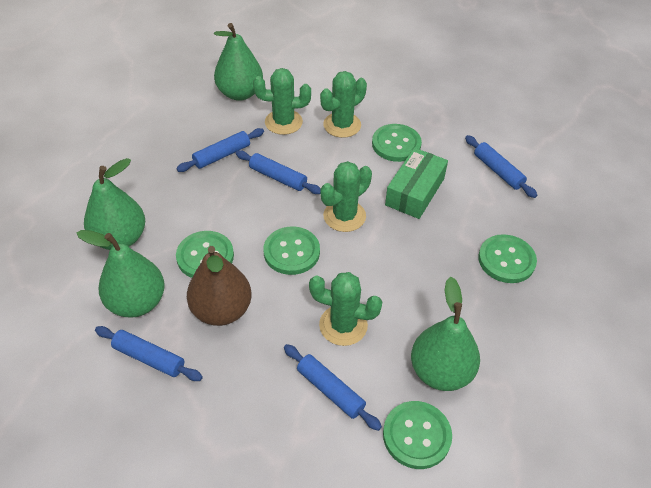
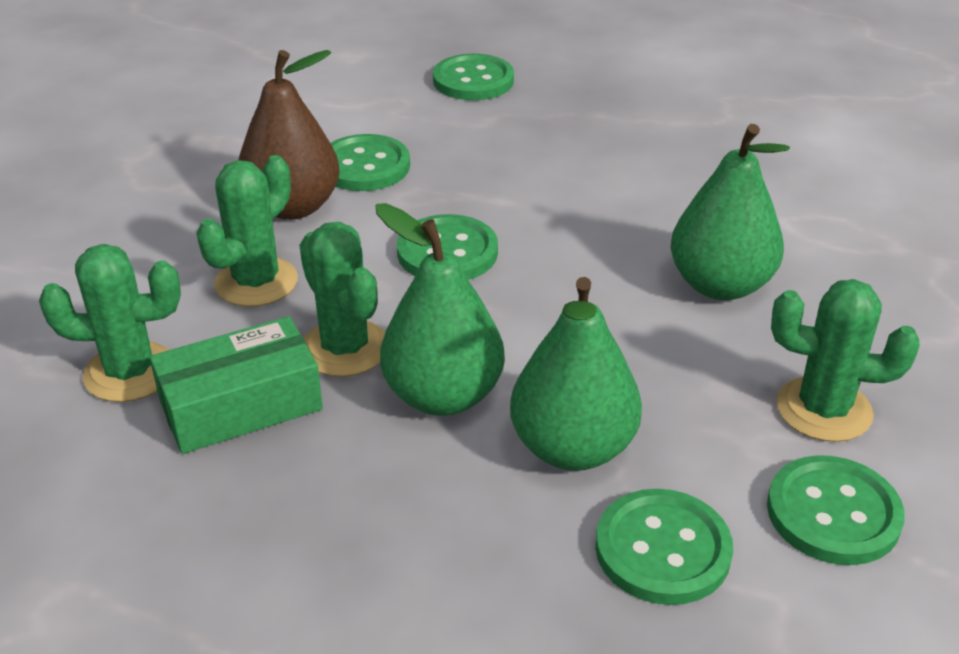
blue rolling pin: [95,326,203,381] [176,128,264,172] [236,150,321,194] [284,344,382,431] [465,135,537,198] = 5 -> none = 0
green pear: [77,230,165,318] [84,158,145,250] [214,23,263,101] [411,277,480,391] = 4 -> [375,203,505,416] [510,277,642,471] [670,124,790,300] = 3

